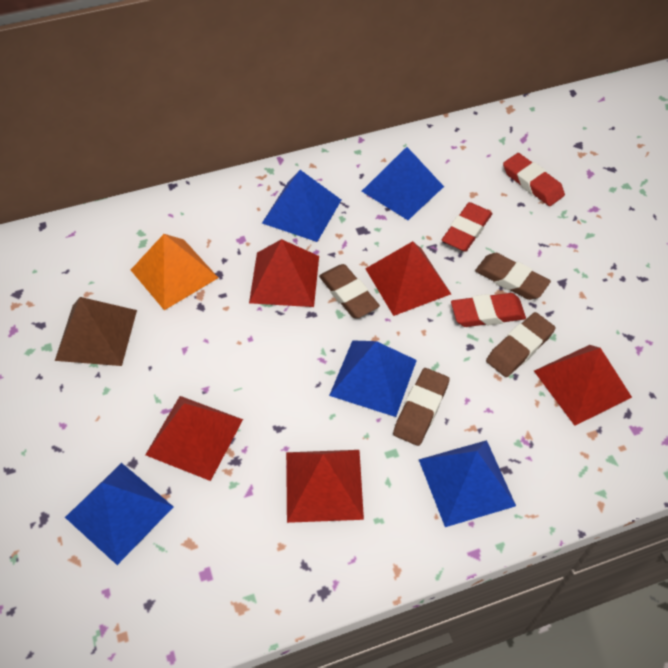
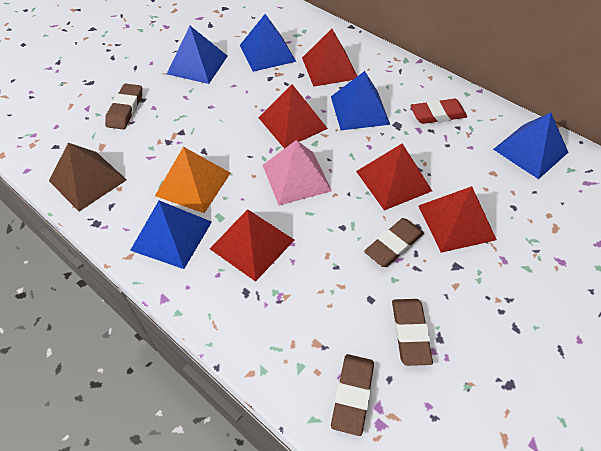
pink pyramid: none = 0 -> [263,140,332,205] = 1
red eraser: [442,202,492,252] [451,293,526,327] [503,153,565,206] = 3 -> [410,99,467,124] = 1

